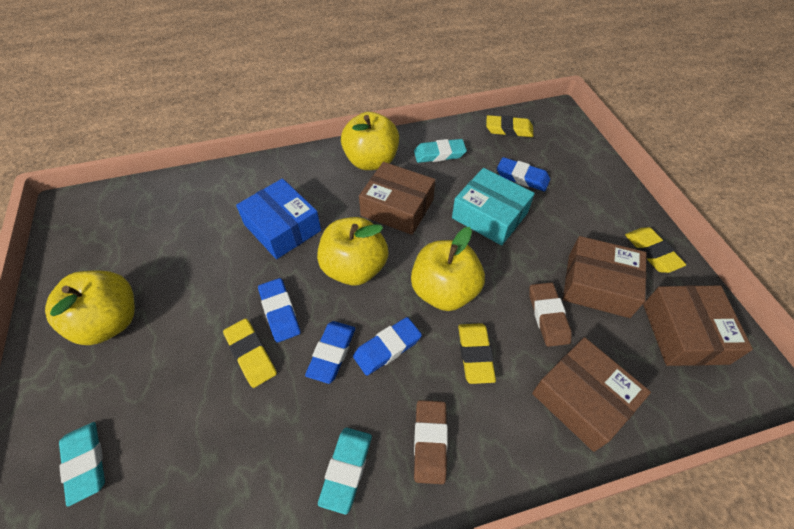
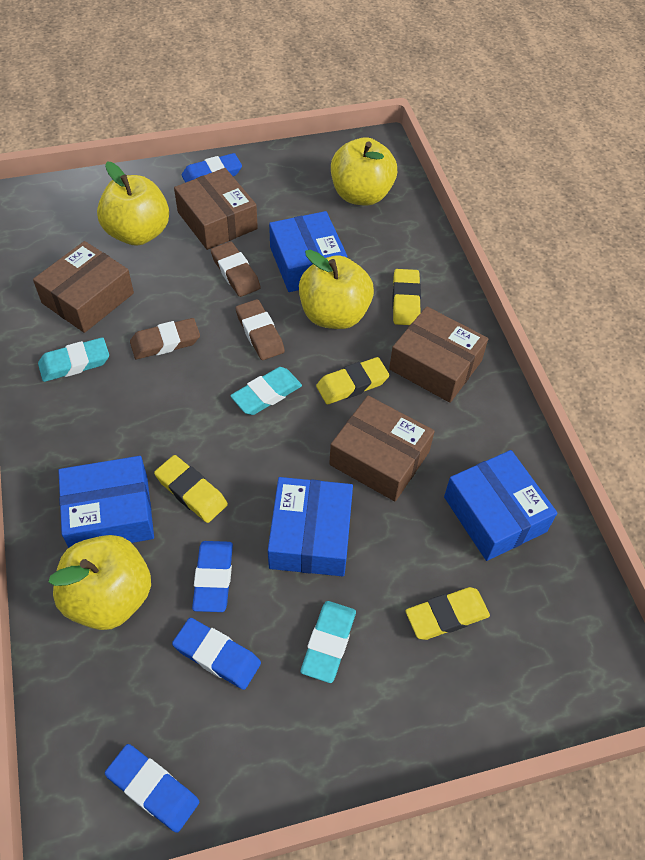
blue box: [236,178,321,259] = 1 -> [58,456,154,548] [268,477,353,576] [269,211,347,292] [444,450,557,561] = 4
brown eraser: [414,400,448,484] [530,282,572,347] = 2 -> [130,318,200,359] [211,241,261,297] [235,299,285,360] = 3
turquoise box: [452,168,535,246] = 1 -> none = 0

